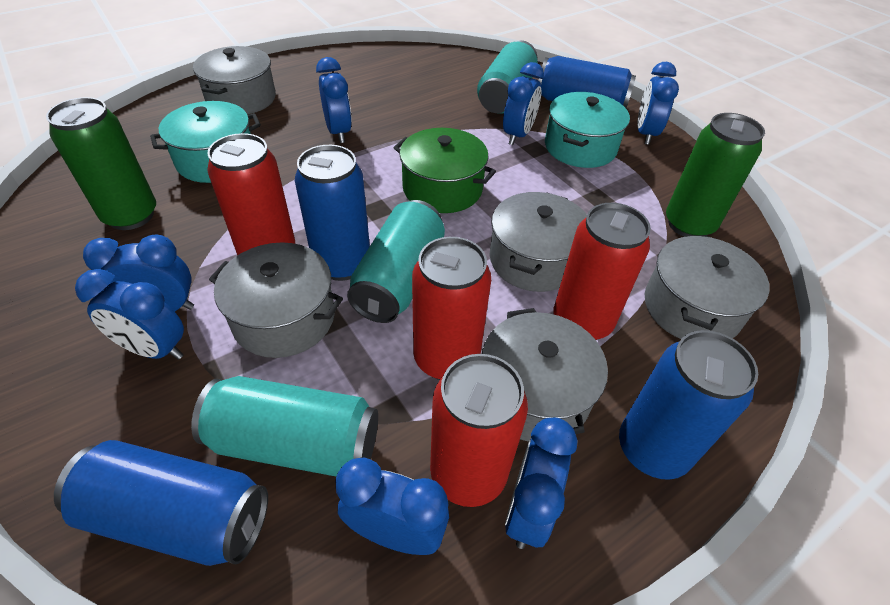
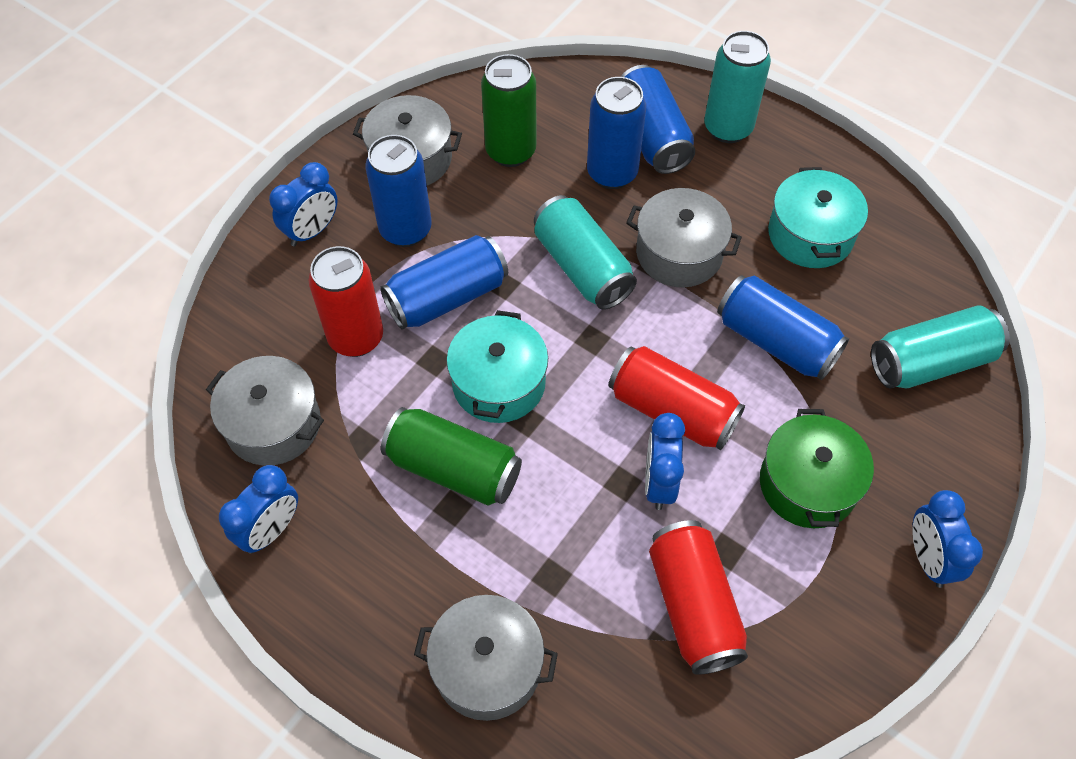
blue can: [54,440,268,566] [295,145,370,281] [538,56,636,108] [619,330,758,480] = 4 -> [365,135,432,247] [380,235,508,330] [587,77,646,189] [621,65,695,174] [717,275,849,380] = 5
blue clock: [75,269,184,360] [83,234,194,312] [316,57,352,143] [336,458,449,555] [503,62,544,145] [505,418,578,549] [637,62,679,145] = 7 -> [219,465,298,554] [269,162,338,246] [645,413,685,510] [912,490,983,588] = 4
grey pot: [193,46,276,114] [209,242,343,358] [482,308,608,442] [490,192,587,292] [645,236,770,339] = 5 -> [206,356,324,466] [353,95,462,185] [414,595,558,721] [626,188,742,287] = 4
red can: [207,133,295,255] [412,237,491,380] [430,354,528,507] [554,203,651,340] = 4 -> [309,246,383,357] [609,346,745,450] [649,520,748,675] = 3

